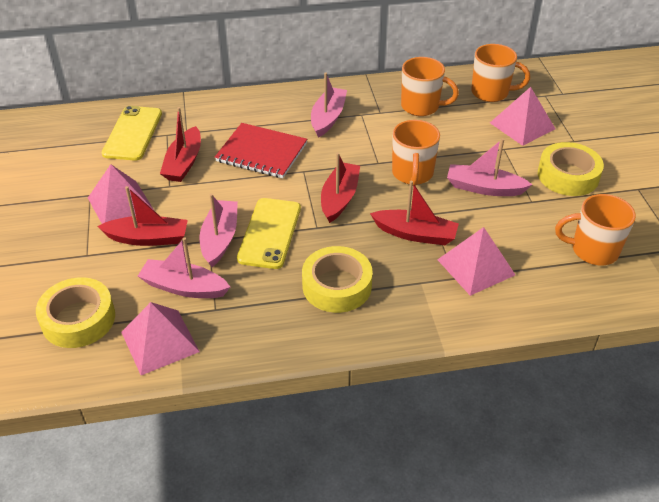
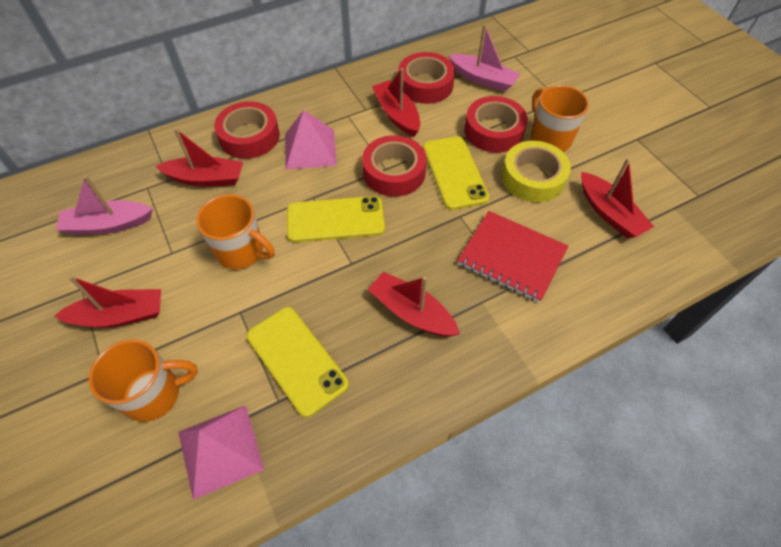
orange mug: [392,120,440,186] [401,57,459,116] [471,44,530,102] [555,194,636,265] = 4 -> [89,339,198,422] [196,194,274,269] [531,85,589,152] = 3
pink boat: [138,237,230,298] [200,193,238,267] [311,72,347,138] [447,138,533,196] = 4 -> [56,176,153,235] [449,24,521,92] = 2
pink pyramid: [88,164,154,224] [121,302,200,375] [437,227,515,296] [490,87,555,146] = 4 -> [178,405,265,500] [285,110,337,170] = 2
red boat: [97,186,188,246] [160,107,201,182] [321,153,360,223] [370,181,459,245] = 4 -> [54,276,161,328] [155,128,243,186] [368,272,460,337] [372,68,420,137] [581,158,654,238] = 5
red tape: none = 0 -> [214,102,280,159] [362,135,427,197] [398,52,455,104] [464,96,528,153] = 4
yellow phone: [102,106,162,161] [237,198,301,269] = 2 -> [247,307,349,417] [287,196,385,242] [423,136,489,210] = 3
yellow tape: [36,277,115,348] [302,246,373,313] [538,142,604,196] = 3 -> [502,141,571,202] = 1

